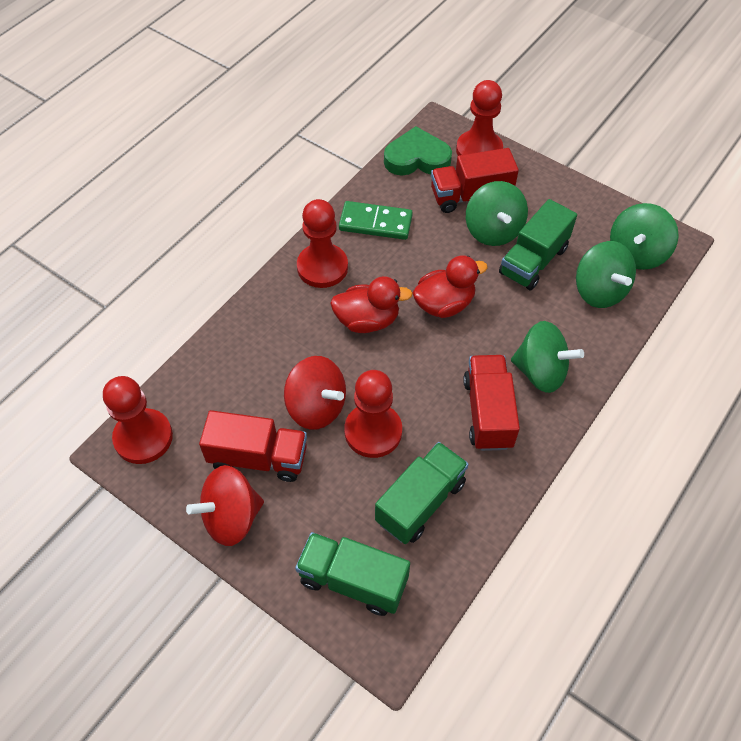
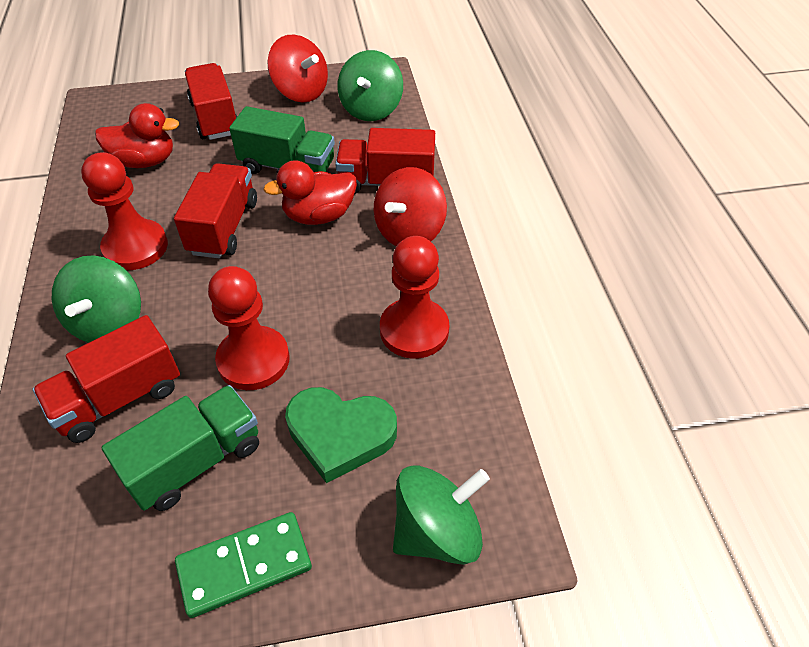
green spinning top: [466,181,528,246] [511,321,584,393] [576,241,636,308] [610,203,679,270] = 4 -> [52,255,141,343] [337,50,403,121] [393,465,490,565] = 3
green truck: [295,532,410,616] [375,442,469,544] [499,199,577,290] = 3 -> [101,385,259,511] [229,106,335,174] = 2
red pawn: [103,376,173,464] [297,199,348,288] [344,370,402,458] [456,80,503,156] = 4 -> [81,152,168,270] [208,266,290,390] [380,236,449,359] = 3
red truck: [199,410,307,482] [431,148,519,213] [463,355,520,451] = 3 -> [33,315,180,443] [174,163,257,259] [185,63,237,140] [335,128,435,194] = 4

